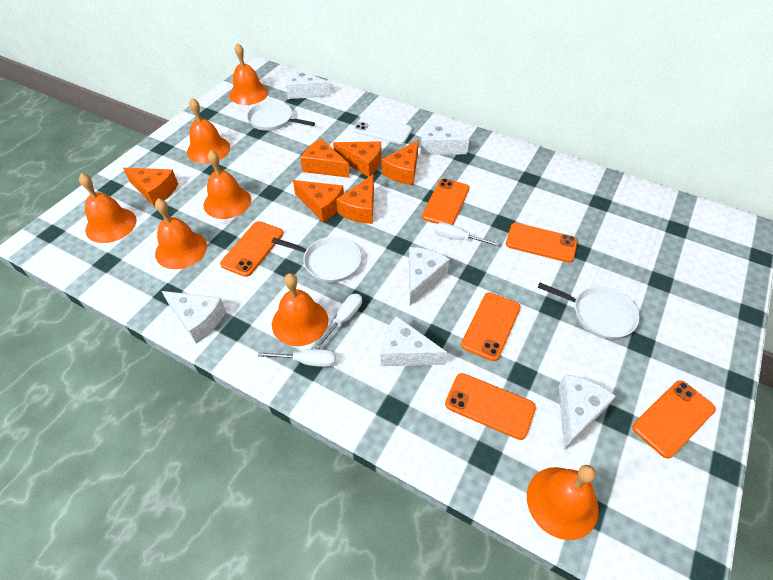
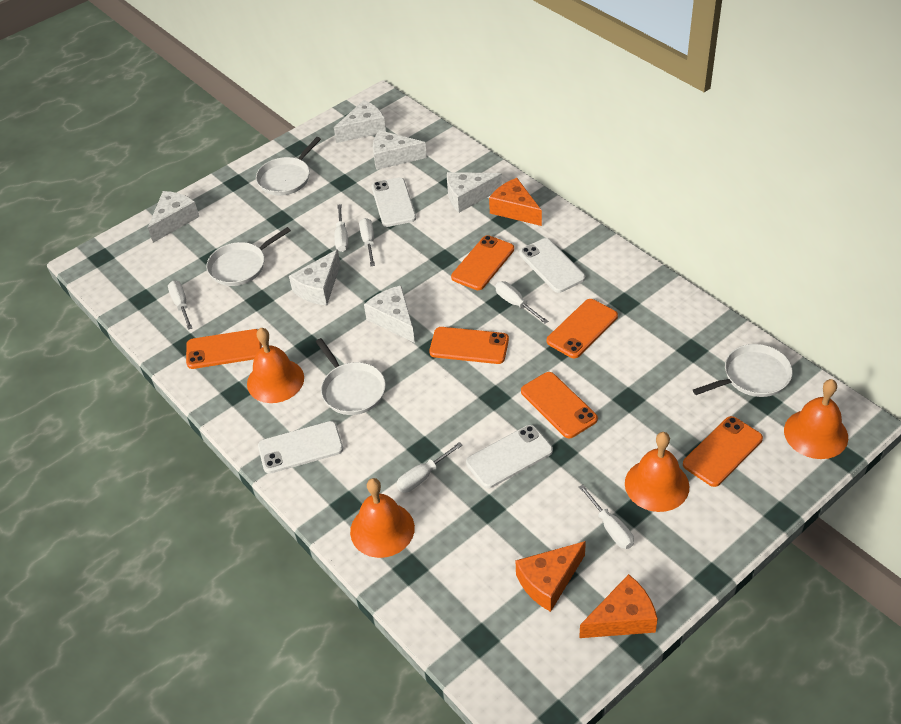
orange bell: [79,173,136,243] [155,198,207,269] [187,98,230,164] [204,150,251,219] [229,43,268,105] [272,273,328,346] [527,465,599,540] = 7 -> [247,328,304,403] [350,478,415,558] [625,432,689,512] [784,379,848,459] = 4
orange cheese: [123,168,178,207] [293,180,344,223] [300,139,350,178] [333,141,381,177] [336,174,374,224] [382,140,419,185] = 6 -> [489,178,542,226] [515,541,586,612] [579,574,658,638] = 3
white pan: [247,101,315,131] [272,236,361,283] [538,283,639,339] = 3 -> [206,227,291,286] [256,137,321,196] [316,338,386,415] [693,344,793,397] = 4
white phone: [353,115,412,144] = 1 -> [258,421,343,474] [372,177,416,227] [466,425,553,488] [519,238,585,293] = 4
white screwdriver: [258,349,336,367] [315,294,362,349] [435,222,499,246] = 3 -> [168,280,192,330] [335,204,348,252] [359,218,375,266] [396,442,463,493] [495,281,548,324] [579,485,634,549] = 6

